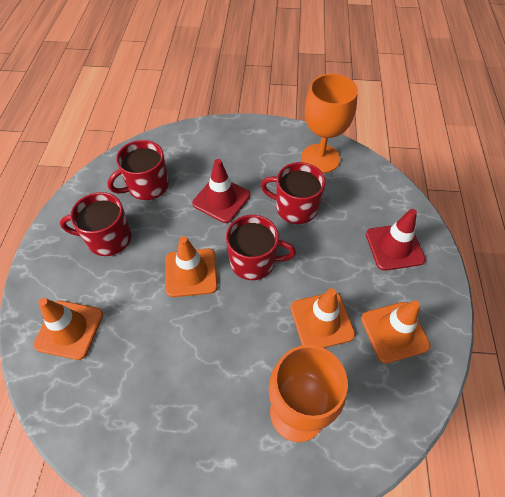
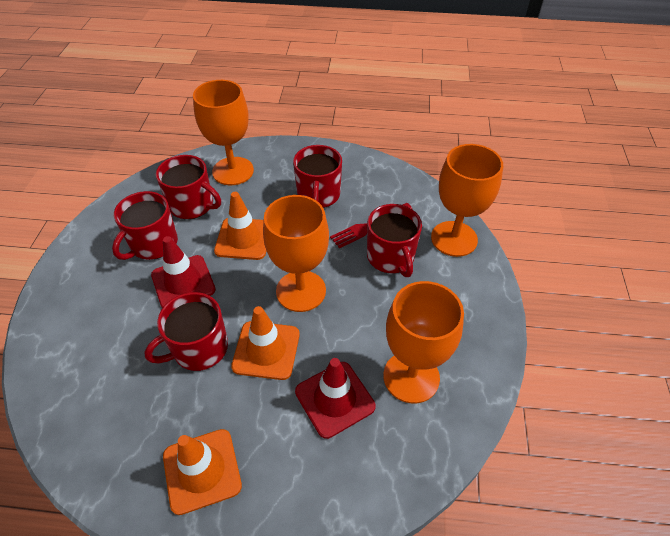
orange goblet: [269,345,348,442] [301,74,358,173] = 2 -> [193,80,254,185] [263,195,329,312] [383,281,464,404] [431,144,503,257] = 4
orange traffic cone: [33,298,103,360] [166,236,218,297] [290,288,355,348] [361,300,431,364] = 4 -> [163,429,242,515] [214,192,266,260] [231,306,300,380] = 3
red fork: none = 0 -> [330,203,412,248] = 1
red mug: [60,192,131,256] [107,140,169,200] [226,215,296,280] [261,162,326,224] = 4 -> [112,191,178,260] [144,292,228,371] [156,155,221,219] [293,145,342,208] [367,204,422,277] = 5

